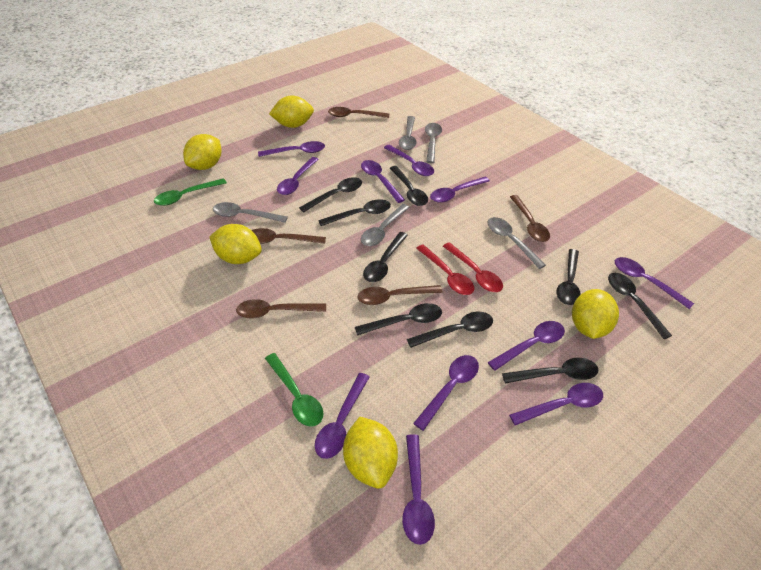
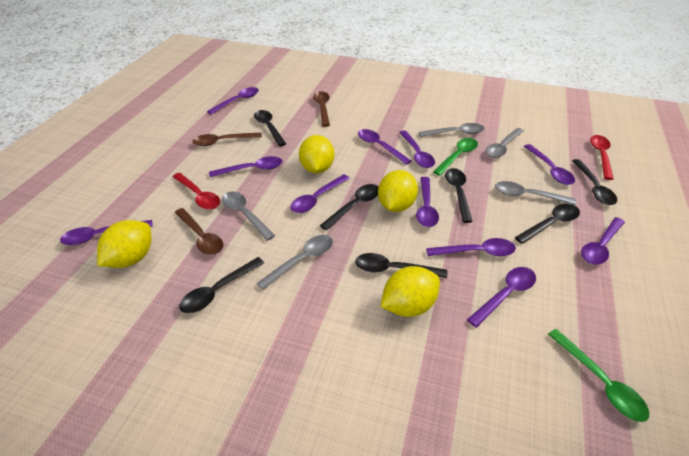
black spoon: [299,177,362,212] [318,199,391,226] [355,303,442,336] [363,232,408,282] [390,166,428,206] [407,312,493,348] [502,358,599,384] [557,249,580,305] [608,273,672,339] = 9 -> [179,257,264,313] [254,110,286,146] [320,184,378,231] [355,253,447,278] [445,168,473,223] [515,204,580,244] [572,159,617,205] = 7
brown spoon: [236,299,326,318] [251,228,326,244] [328,107,389,118] [358,285,443,305] [510,195,550,242] = 5 -> [175,208,223,255] [192,133,262,146] [313,91,330,127] = 3
yellow lemon: [183,134,222,170] [209,224,262,264] [269,96,314,128] [343,417,398,489] [572,289,619,339] = 5 -> [97,220,151,268] [299,135,334,173] [378,170,418,212] [380,266,440,317] = 4

